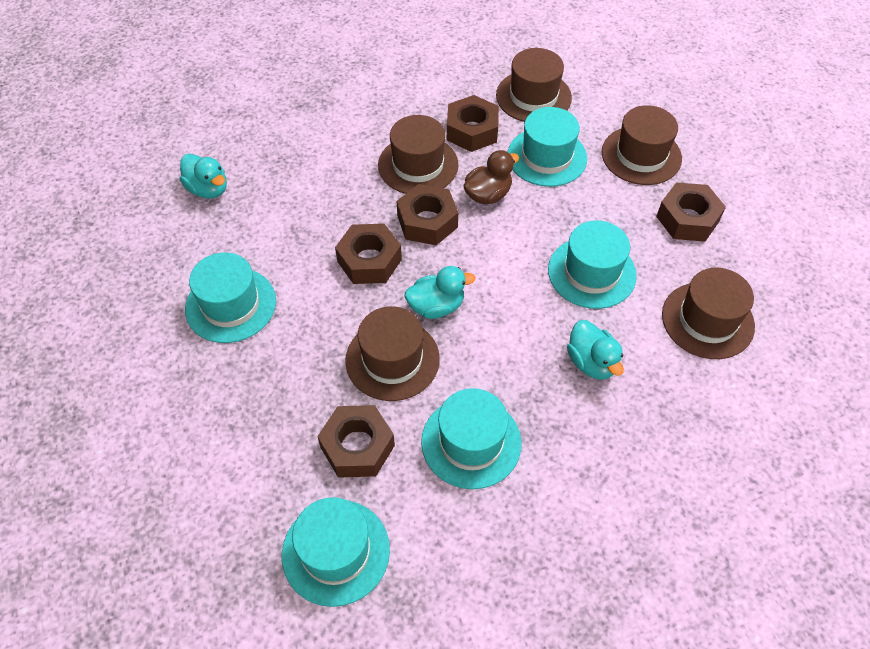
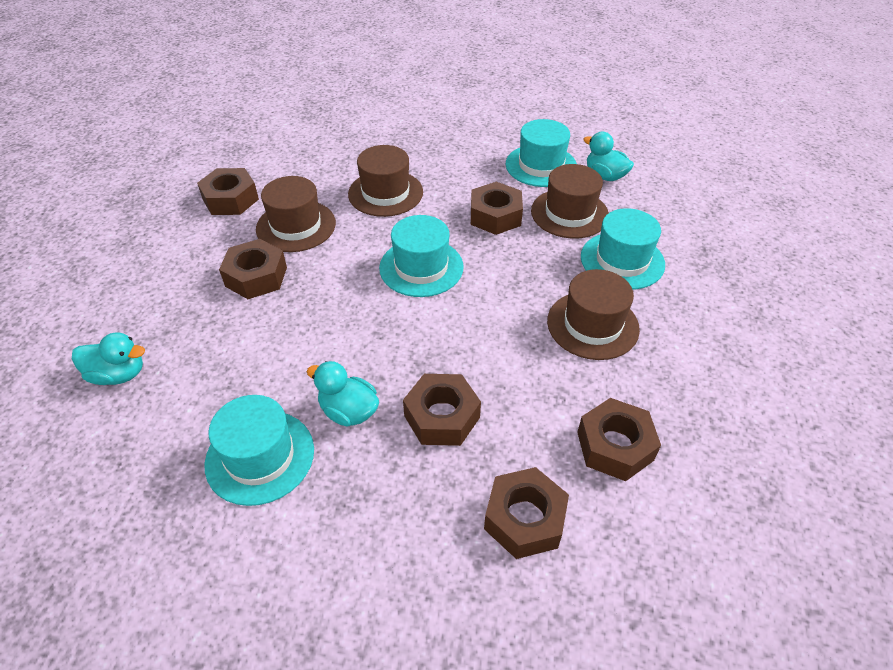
brown duck: [464,150,519,204] = 1 -> none = 0
brown hat: [345,306,440,401] [378,115,458,194] [496,48,572,122] [602,105,682,185] [662,268,755,359] = 5 -> [256,176,336,252] [348,145,423,217] [531,164,609,239] [547,269,640,360] = 4
brown nut: [317,405,395,478] [335,224,402,284] [397,184,458,245] [447,95,499,152] [656,182,726,242] = 5 -> [197,168,259,215] [219,239,287,299] [403,374,481,446] [471,182,523,235] [484,467,569,559] [577,398,661,481] = 6
turquoise hat: [185,252,276,343] [282,497,390,607] [421,388,522,489] [508,107,587,187] [548,221,637,309] = 5 -> [204,395,314,506] [379,215,464,297] [506,119,577,187] [581,208,665,290] = 4

